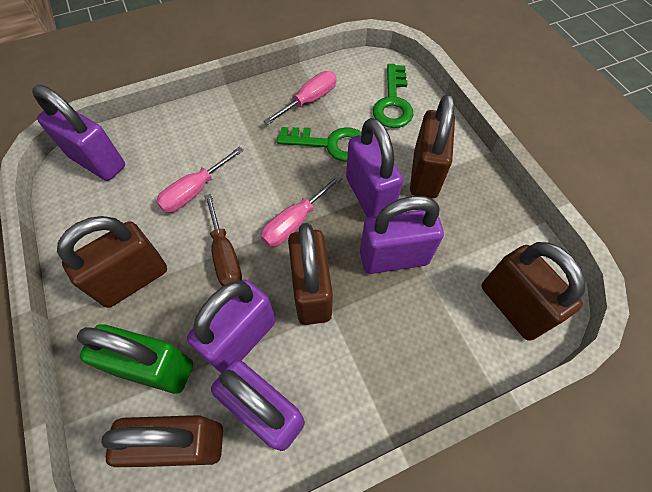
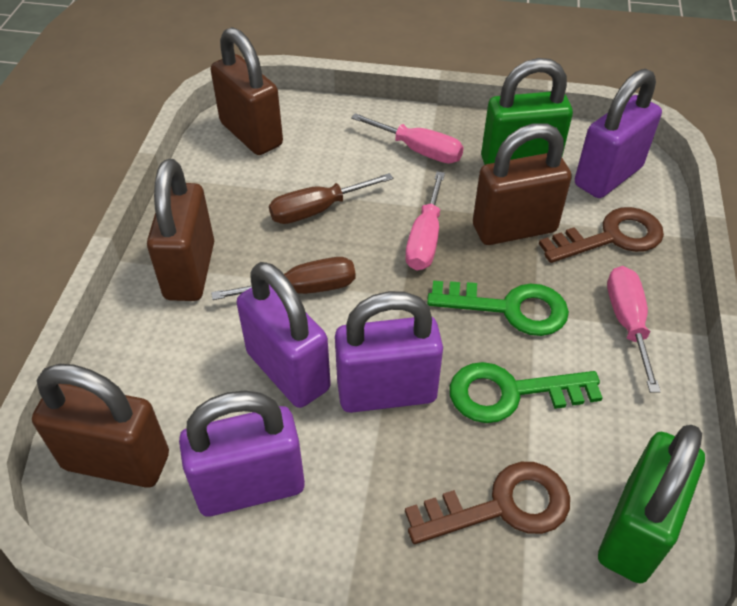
brown key: none = 0 -> [405,462,570,544] [539,207,664,263] = 2
brown padlock: [57,216,167,308] [101,415,223,467] [288,223,333,325] [410,94,455,198] [481,242,586,341] = 5 -> [32,364,169,488] [147,159,214,301] [211,27,283,155] [473,123,572,245] = 4
brown screwdriver: [205,194,242,286] = 1 -> [211,257,356,300] [269,173,393,224] = 2
green padlock: [77,324,193,394] = 1 -> [481,58,573,165] [598,425,705,583] = 2
purple padlock: [32,85,125,181] [187,279,276,373] [211,360,305,451] [346,118,403,218] [360,196,444,274] = 5 -> [179,390,305,516] [237,262,331,408] [335,291,443,413] [575,69,662,198] = 4

